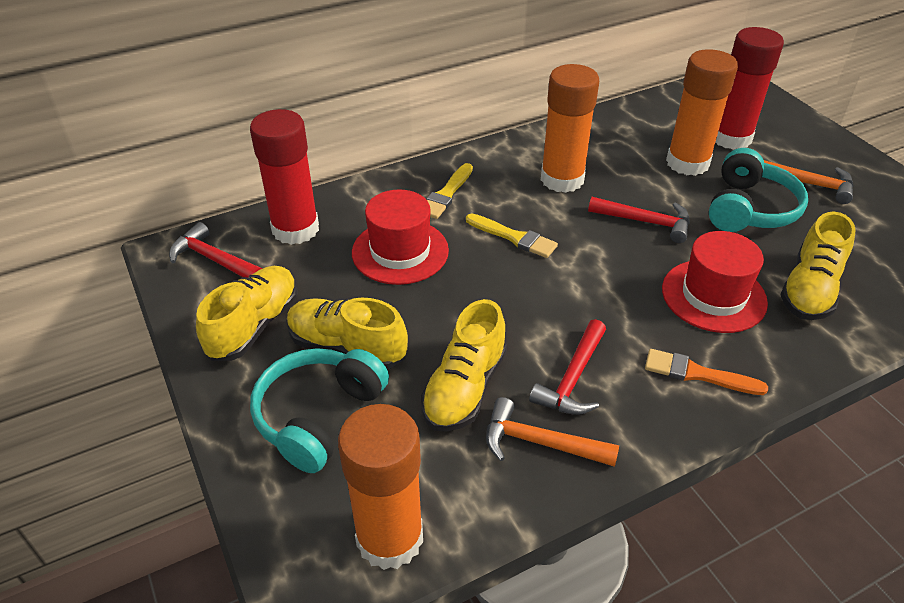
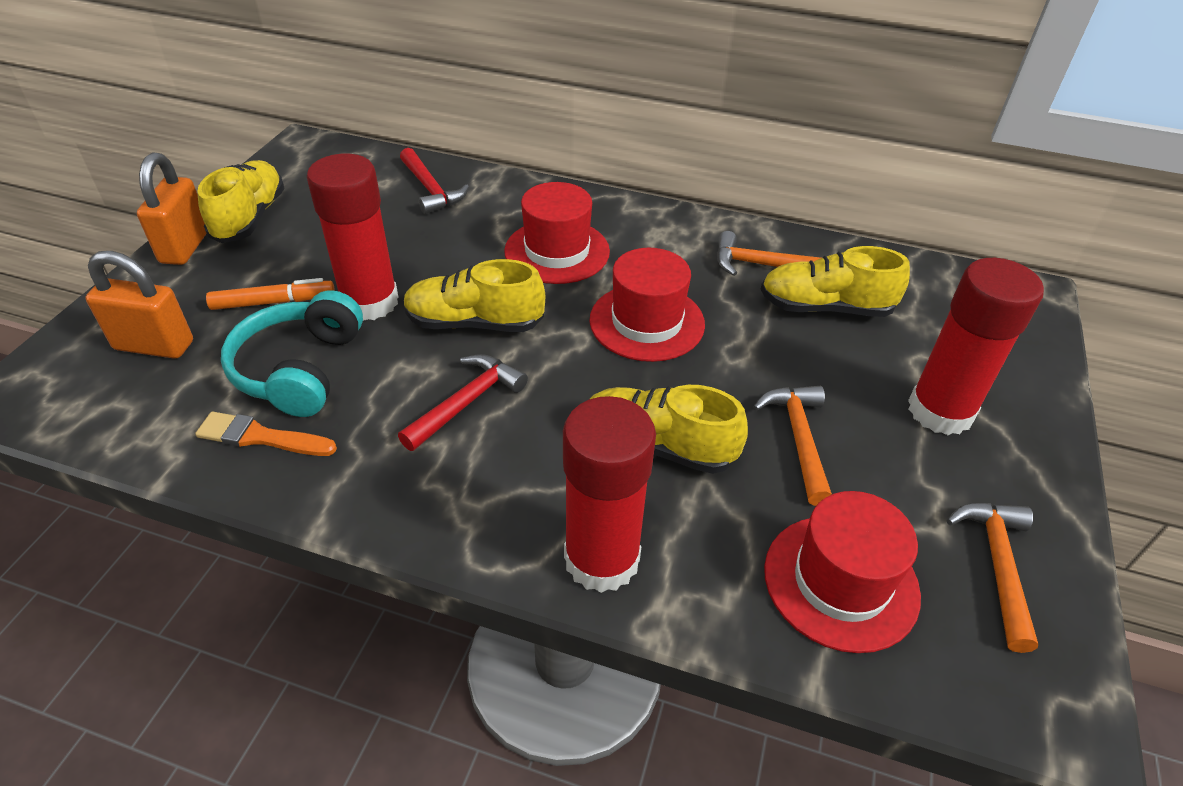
orange glue stick: [338,404,423,570] [541,64,599,193] [666,49,738,176] = 3 -> none = 0
orange hammer: [486,397,619,467] [764,160,853,204] = 2 -> [717,231,821,276] [753,386,832,506] [947,503,1038,653] = 3
orange marker: none = 0 -> [206,278,335,310] = 1
orange padlock: none = 0 -> [85,251,193,359] [137,153,207,265] = 2
red glue stick: [250,109,319,245] [716,27,784,150] = 2 -> [307,154,398,321] [563,396,656,593] [908,258,1044,435] = 3
red hammer: [169,222,262,277] [529,319,606,415] [588,197,690,243] = 3 -> [398,354,528,451] [400,148,469,214] = 2
red hat: [352,189,449,285] [662,231,768,333] = 2 -> [504,182,610,284] [589,248,705,362] [764,491,921,653] = 3
turquoise headphones: [250,348,389,473] [709,148,808,232] = 2 -> [221,290,363,417] = 1
yellow brush: [427,163,473,219] [466,214,558,258] = 2 -> none = 0

